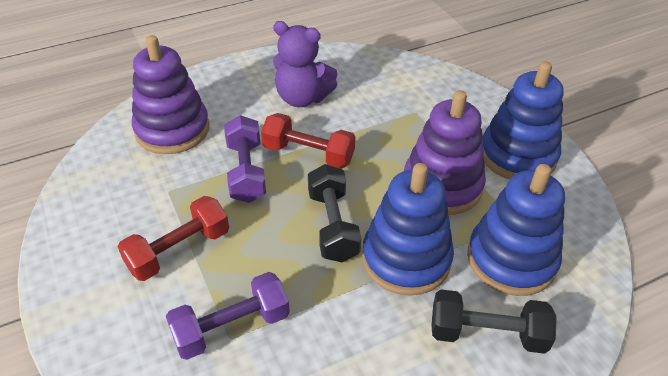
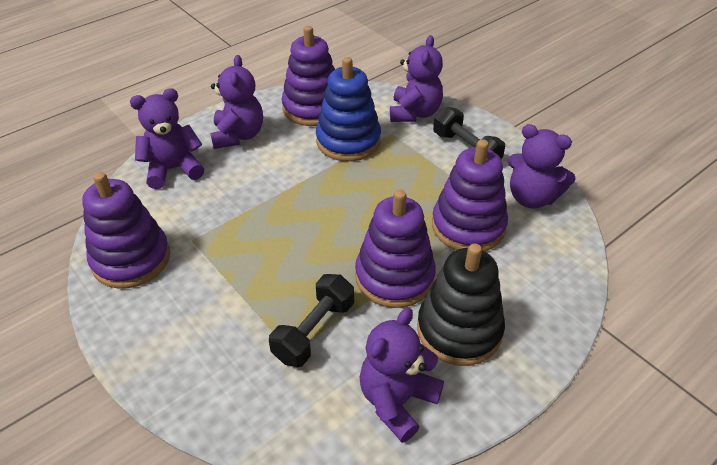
black stacking toy: none = 0 -> [417,244,505,366] = 1
blue stacking toy: [362,163,454,296] [467,164,565,296] [482,61,564,180] = 3 -> [316,57,381,161] = 1
purple dumbbell: [166,272,290,360] [224,115,266,203] = 2 -> none = 0
purple stacking toy: [132,35,209,154] [404,90,486,215] = 2 -> [82,172,170,289] [282,26,335,126] [355,190,436,308] [432,139,508,252] = 4
purple teddy bear: [273,21,338,107] = 1 -> [130,88,204,189] [210,55,263,149] [360,308,444,443] [390,35,443,122] [508,124,576,209] = 5
red dumbbell: [118,196,229,281] [261,113,355,169] = 2 -> none = 0

